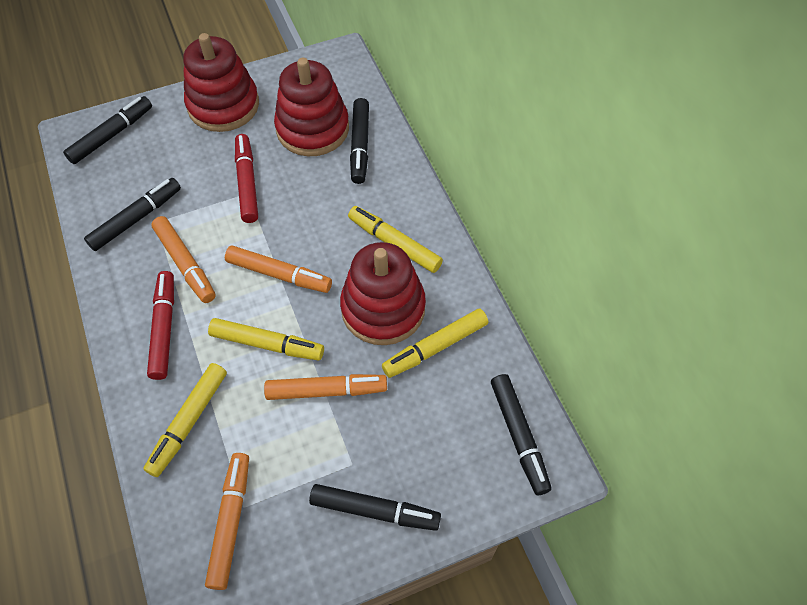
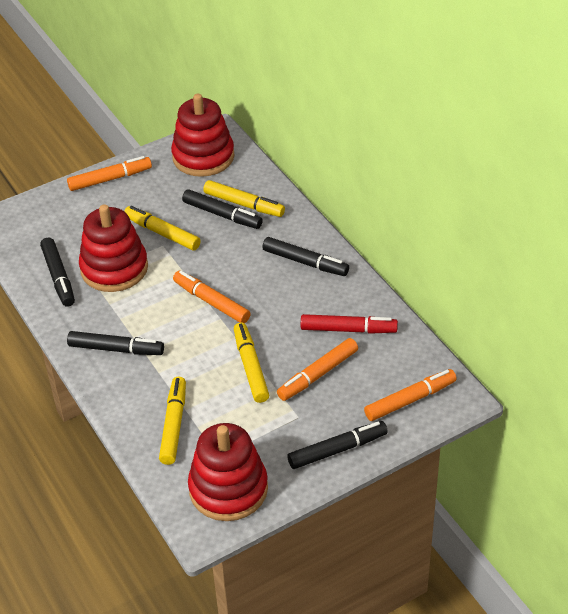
red marker: [147,271,174,380] [235,134,258,223] = 2 -> [301,314,398,334] = 1

